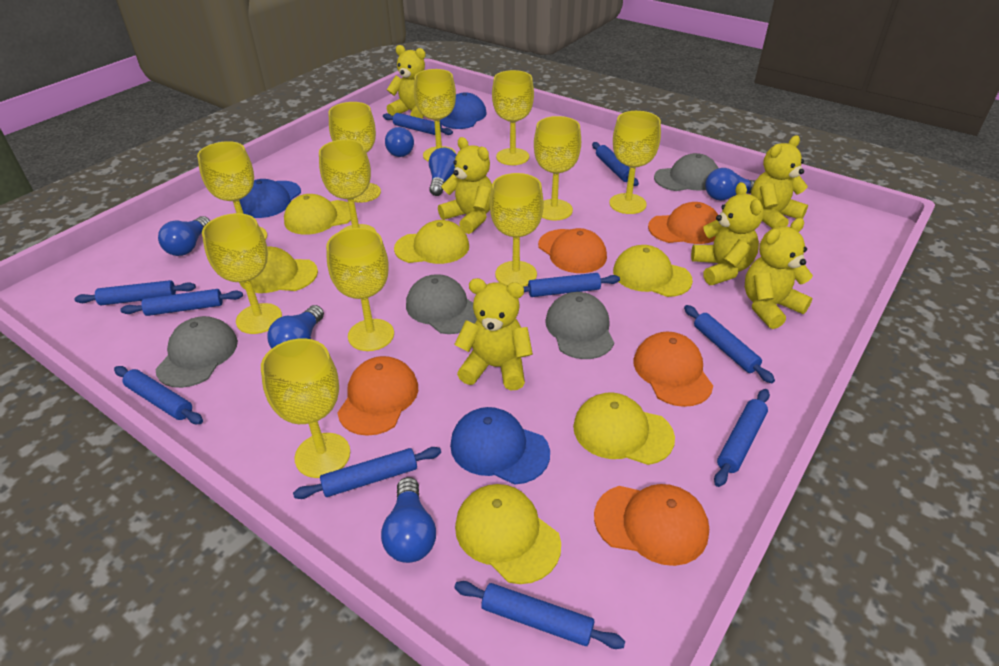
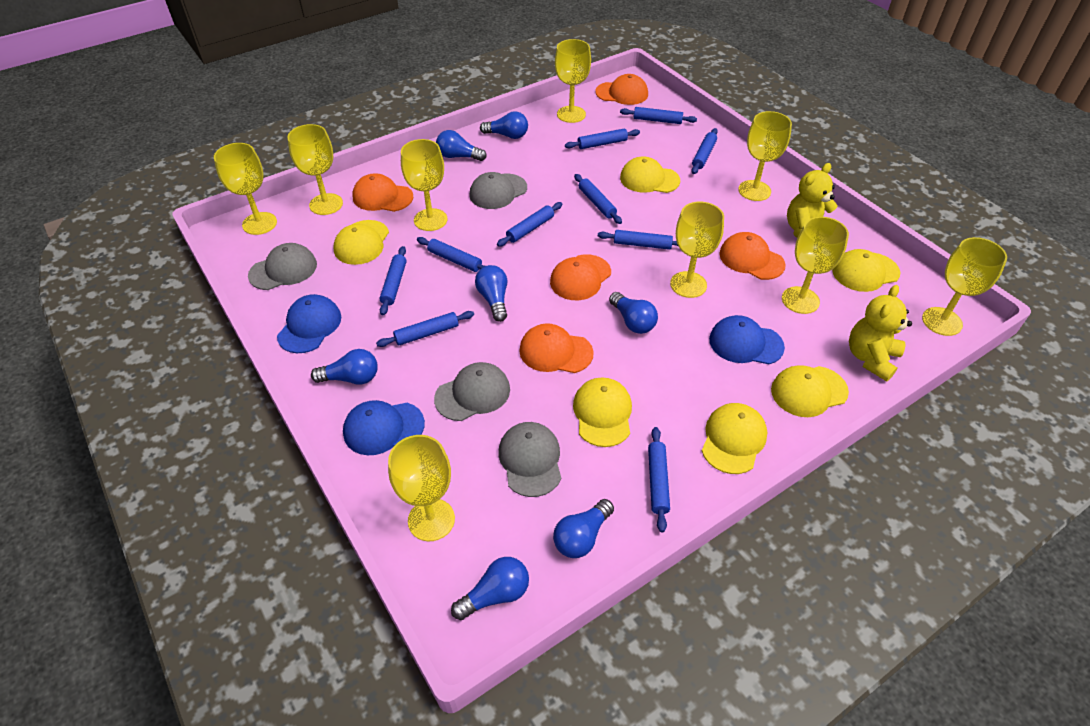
blue light bulb: [158,216,210,256] [267,305,324,349] [381,477,436,563] [385,127,414,157] [429,148,456,196] [705,168,755,201] = 6 -> [311,349,378,385] [436,130,487,161] [451,557,529,620] [475,265,507,322] [480,111,528,139] [553,499,614,558] [609,292,658,334] = 7
yellow goblet: [197,141,267,240] [202,213,282,334] [261,338,350,478] [319,139,376,232] [326,228,394,351] [328,102,381,203] [414,69,456,162] [490,173,544,287] [492,70,534,165] [534,116,581,220] [609,111,661,214] = 11 -> [214,143,277,235] [287,124,343,215] [388,435,455,541] [401,139,448,231] [555,39,591,123] [670,202,724,298] [738,111,792,201] [782,217,849,314] [922,237,1007,336] = 9
yellow teddy bear: [387,45,426,119] [438,137,492,234] [454,278,533,390] [691,182,764,285] [745,218,813,329] [751,135,808,229] = 6 -> [787,163,838,238] [849,285,912,382] = 2

